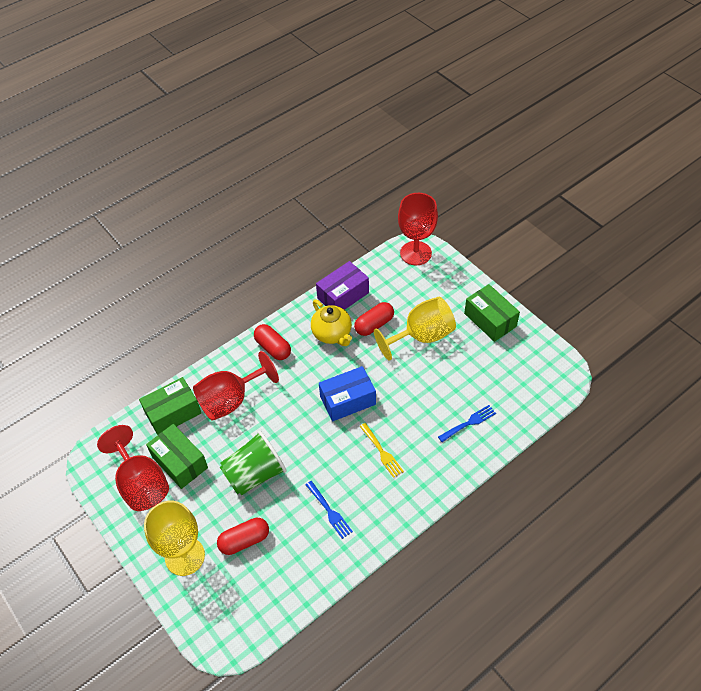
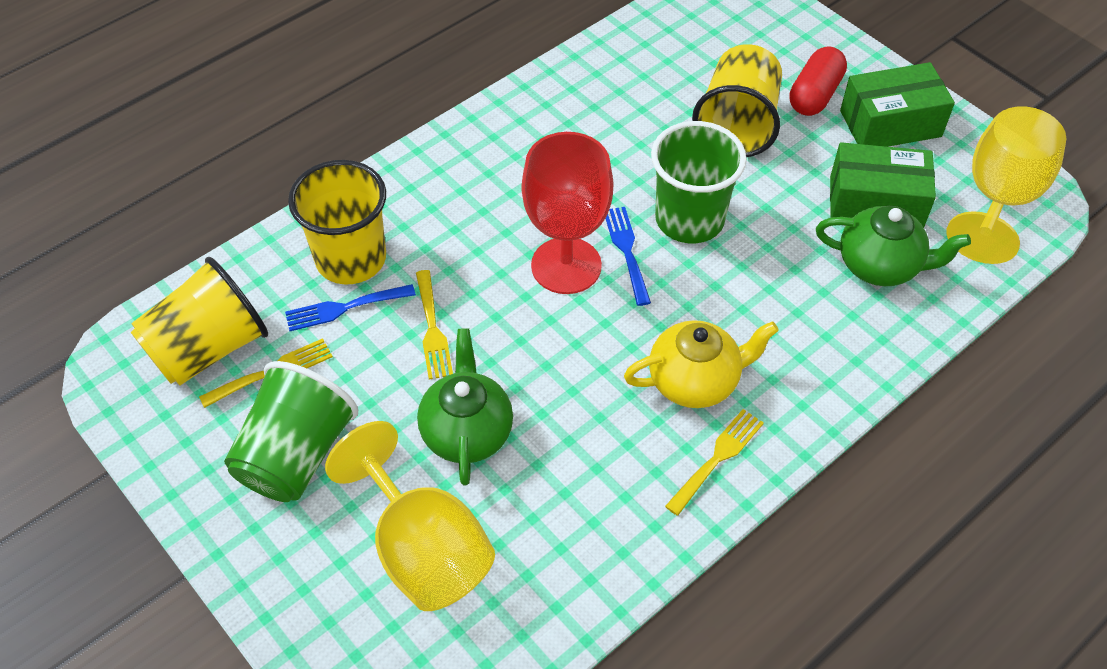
blue box: [319,366,376,421] = 1 -> none = 0
green box: [139,377,201,435] [146,424,208,489] [464,284,520,342] = 3 -> [830,142,936,228] [840,62,955,147] = 2
green cup: [220,431,287,496] = 1 -> [224,361,358,502] [651,121,747,243] = 2
green teapot: none = 0 -> [417,328,513,486] [816,206,971,286] = 2
purple box: [316,261,369,310] = 1 -> none = 0
red capsule: [217,518,269,555] [254,324,291,360] [354,302,394,336] = 3 -> [789,46,847,116] = 1
red goblet: [97,425,169,511] [193,351,279,421] [398,193,438,265] = 3 -> [522,132,613,294] = 1
yellow cup: none = 0 -> [131,257,268,386] [288,160,386,284] [692,44,782,157] = 3
yellow fork: [360,423,404,478] = 1 -> [199,338,333,408] [416,270,453,380] [665,409,764,516] = 3

